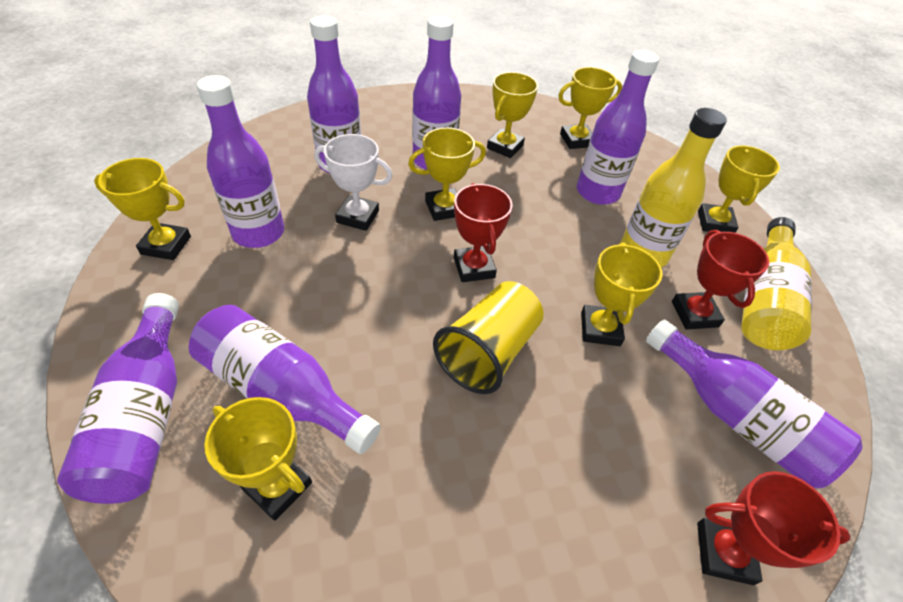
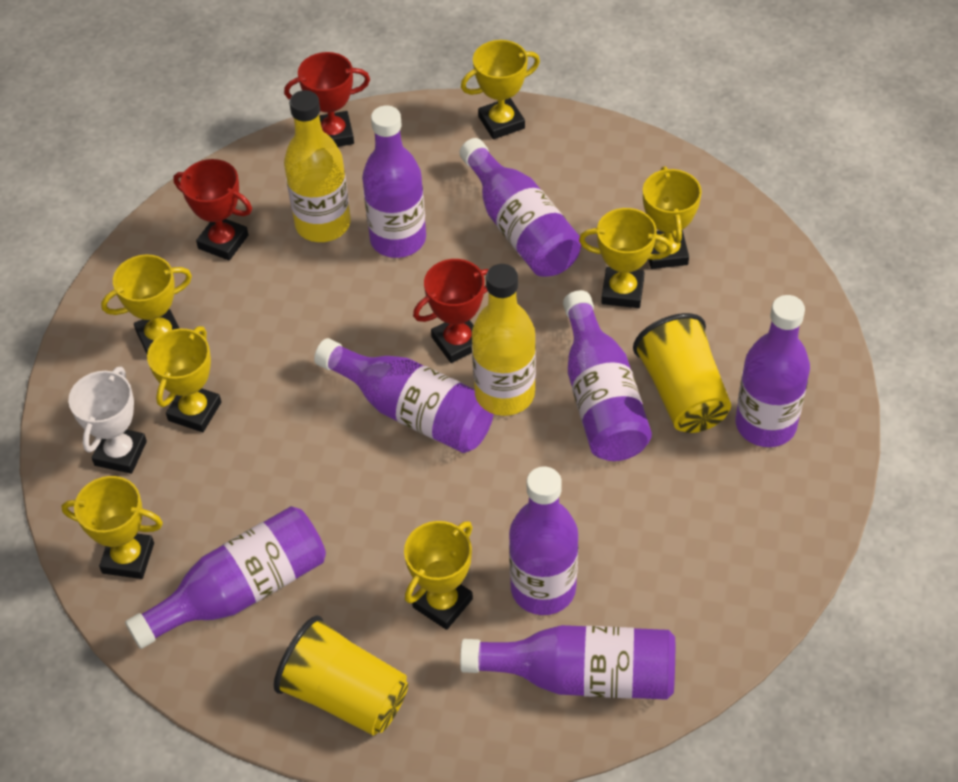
purple bottle: [57,293,179,504] [189,305,381,454] [197,75,284,248] [307,15,361,173] [412,16,461,170] [577,50,659,205] [646,320,863,488] = 7 -> [125,506,326,649] [314,338,494,453] [362,105,426,258] [459,138,582,277] [460,625,675,700] [509,467,578,615] [563,290,652,461] [735,295,810,447] = 8
yellow cup: [433,281,544,394] = 1 -> [274,615,408,735] [633,313,731,433] = 2

